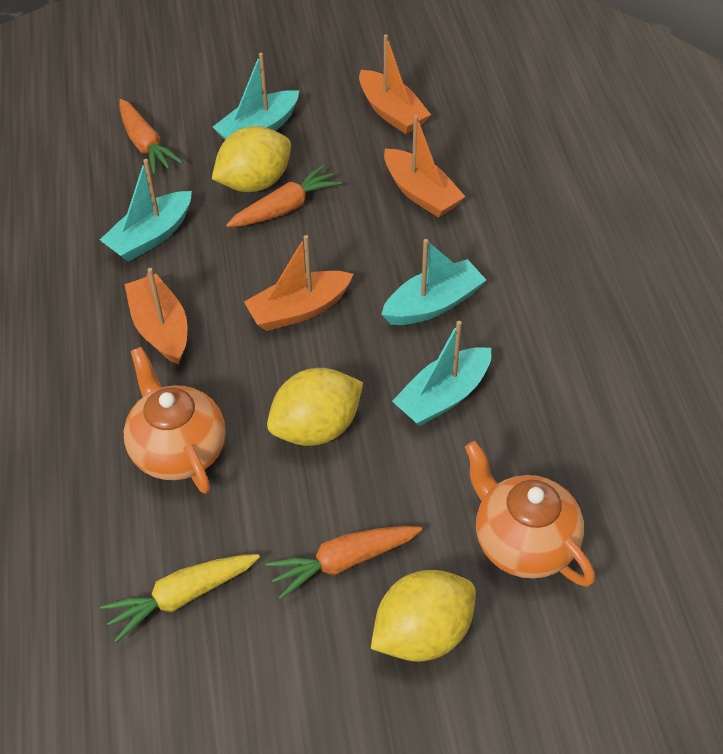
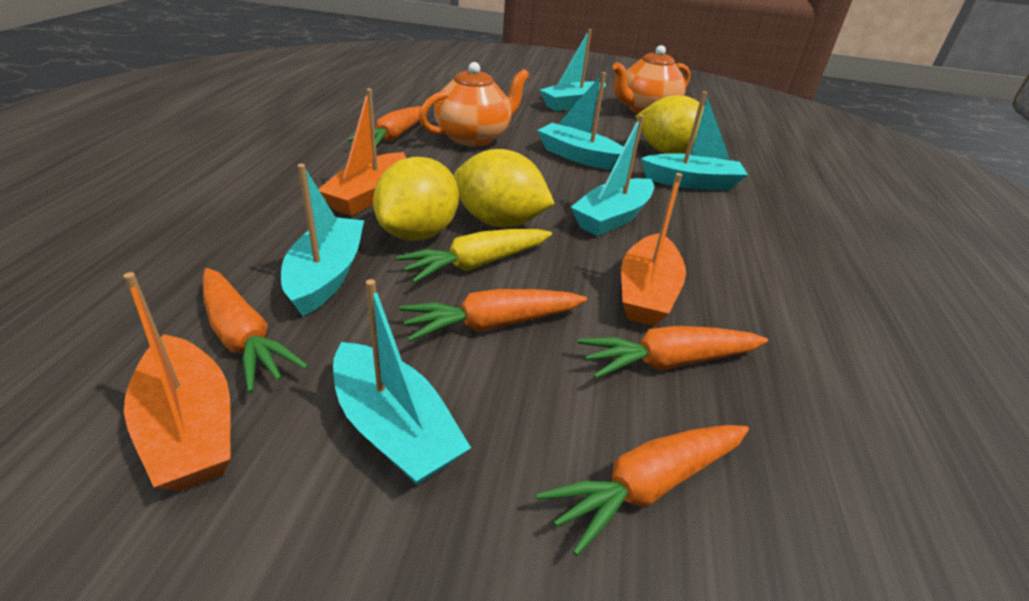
orange boat: [125,268,187,365] [244,235,353,331] [359,34,431,134] [384,115,466,218] = 4 -> [123,272,231,491] [319,89,406,216] [621,173,686,326] = 3
orange carrot: [119,99,183,175] [226,164,342,227] [265,526,422,600] = 3 -> [202,268,309,393] [347,106,428,146] [399,289,587,342] [536,425,749,556] [578,326,768,379] = 5
turquoise boat: [100,159,192,262] [213,53,299,140] [381,239,486,325] [392,321,491,426] = 4 -> [281,164,364,316] [333,279,471,485] [537,72,624,170] [540,29,606,111] [571,115,654,236] [641,91,748,190] = 6

